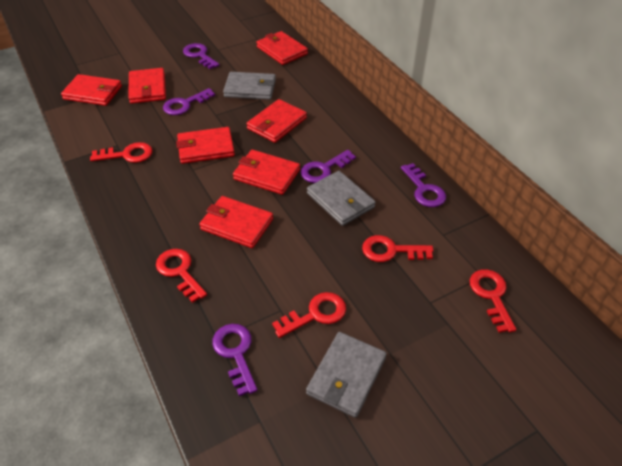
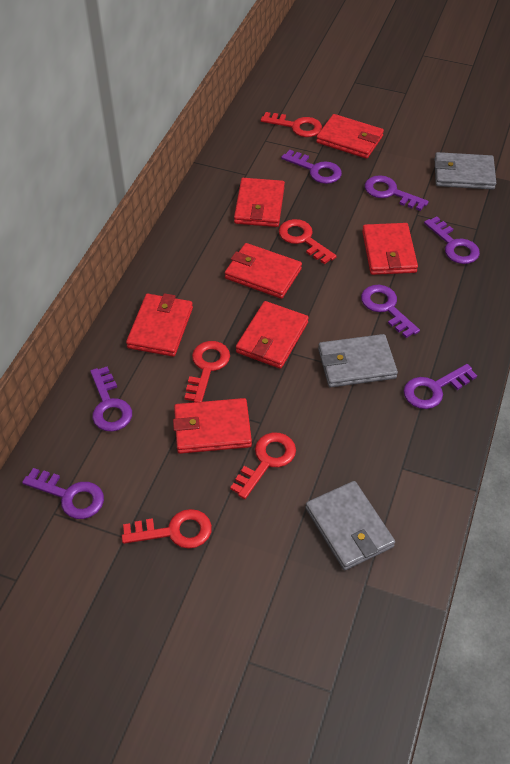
purple key: [163,88,215,115] [183,43,219,69] [212,324,257,396] [301,150,356,183] [401,163,446,207] = 5 -> [22,468,104,519] [90,367,132,432] [281,150,342,184] [361,285,420,338] [365,175,429,211] [404,364,477,409] [424,216,480,264] = 7

